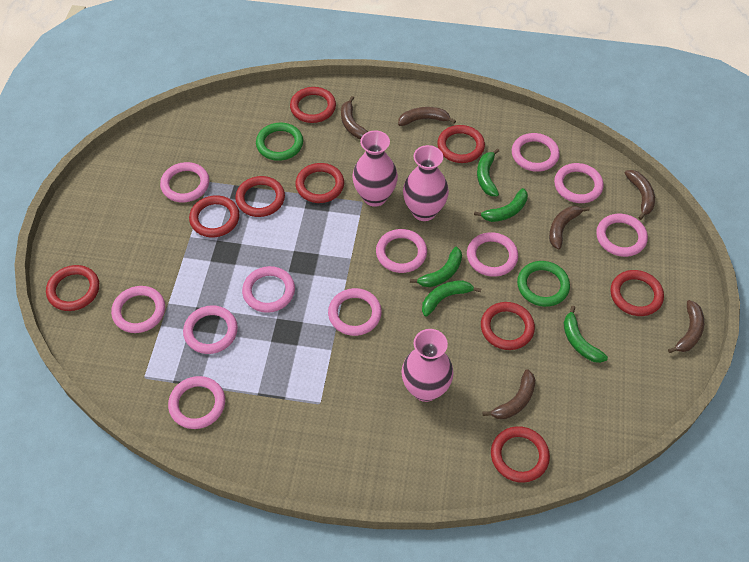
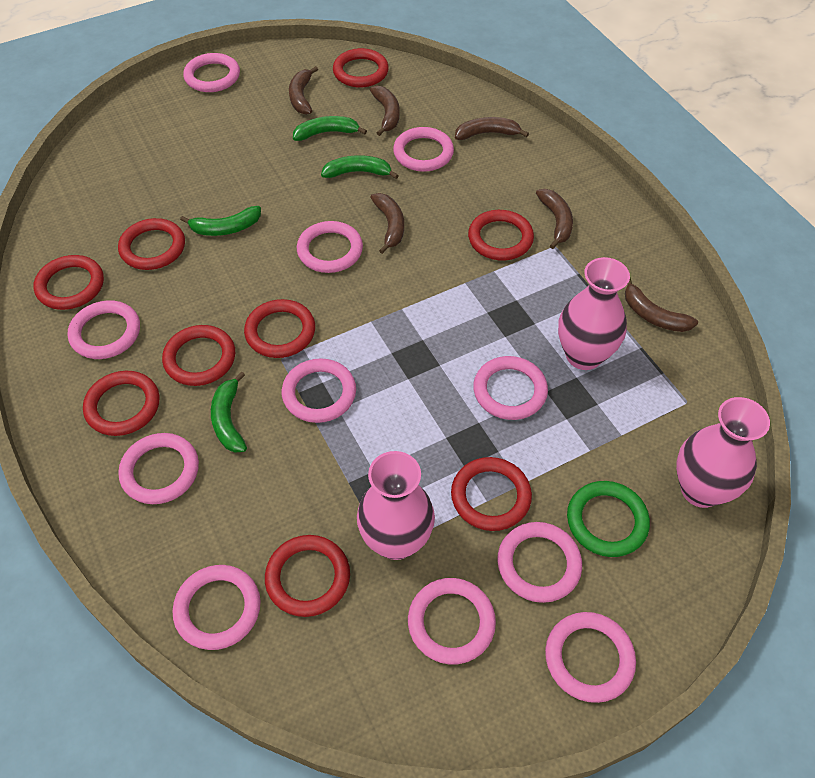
green banana: [410,247,462,287] [422,280,481,317] [474,188,528,222] [477,148,499,196] [563,306,608,363] = 5 -> [180,206,261,236] [211,371,247,453] [293,116,367,141] [321,155,399,179] = 4
green ring: [256,122,303,161] [517,261,570,307] = 2 -> [567,481,650,557] = 1

